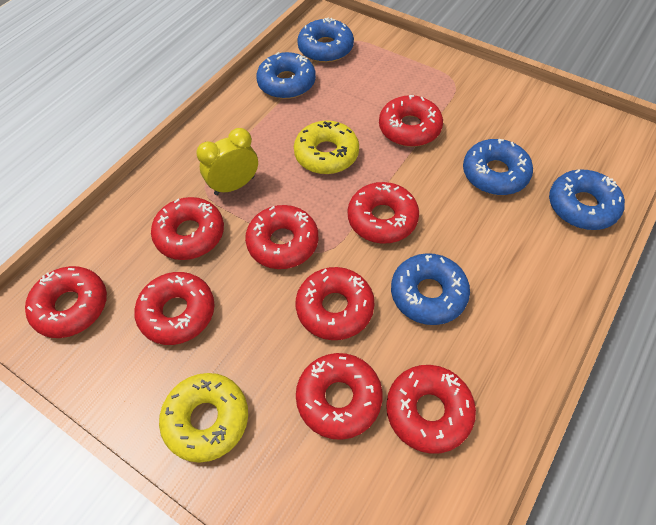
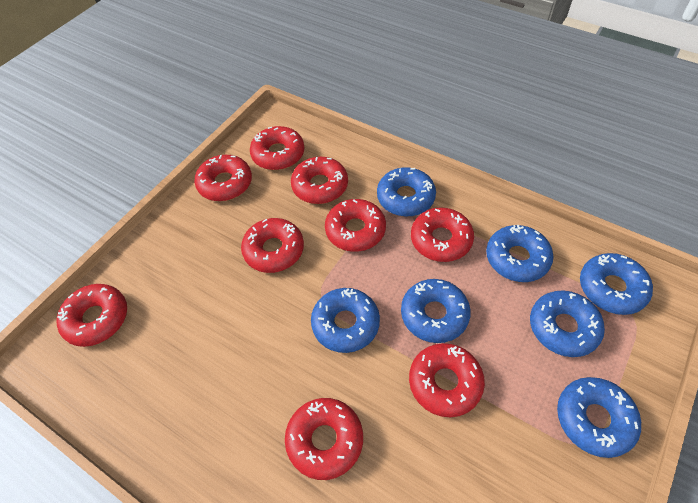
blue donut: [256,52,316,99] [297,17,354,63] [391,253,470,325] [463,139,533,195] [549,169,625,230] = 5 -> [311,288,380,353] [377,167,436,217] [401,279,471,343] [486,225,553,282] [530,290,605,357] [557,377,641,458] [580,253,653,315] = 7
yellow clock: [196,128,258,195] = 1 -> none = 0
yellow donut: [159,373,248,463] [294,121,359,174] = 2 -> none = 0

